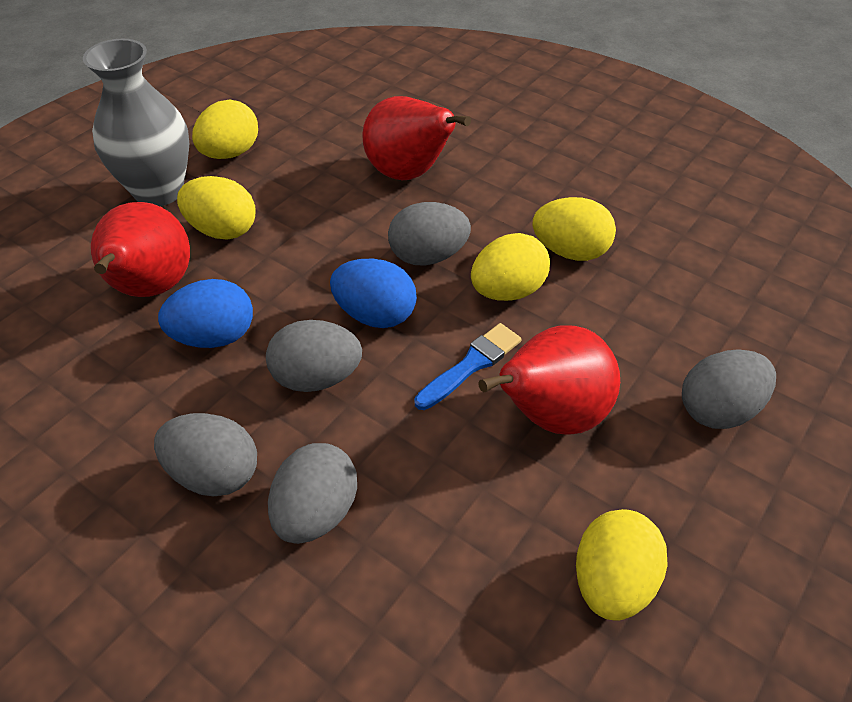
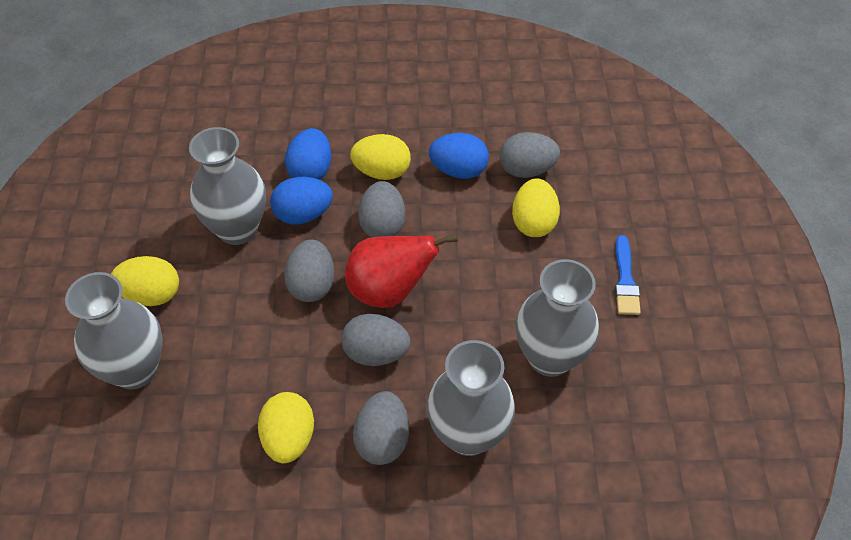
blue egg: [158,279,253,348] [330,259,417,328] = 2 -> [270,177,333,224] [285,128,331,180] [429,133,489,179] = 3
grey vase: [83,39,189,206] = 1 -> [65,272,163,389] [189,127,266,245] [427,340,515,456] [515,259,599,377] = 4
red pear: [91,202,190,297] [362,96,471,180] [478,326,620,434] = 3 -> [345,234,458,308] = 1
yellow egg: [177,176,256,239] [192,99,258,159] [471,233,550,301] [532,197,616,261] [576,509,668,621] = 5 -> [111,256,179,306] [258,392,314,463] [350,134,411,180] [512,179,560,237] = 4

